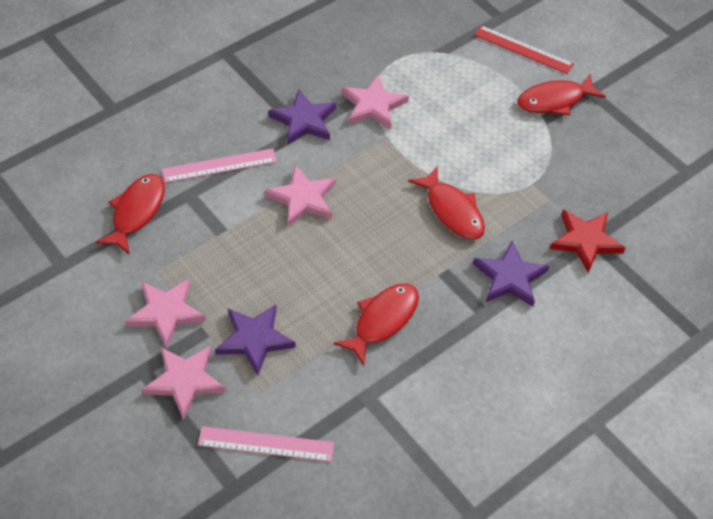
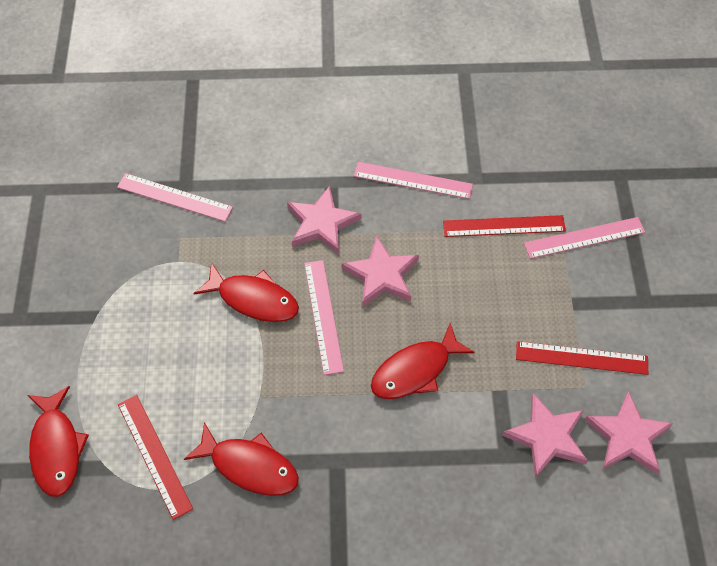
pink ruler: [162,148,277,183] [198,426,334,462] = 2 -> [117,173,233,222] [304,260,344,375] [354,162,473,199] [524,217,645,259] = 4
purple star: [215,304,296,376] [268,89,336,145] [473,241,549,307] = 3 -> none = 0
red ruler: [474,25,574,74] = 1 -> [118,395,193,520] [443,215,566,237] [516,341,648,375] = 3
red star: [550,210,626,273] = 1 -> none = 0

